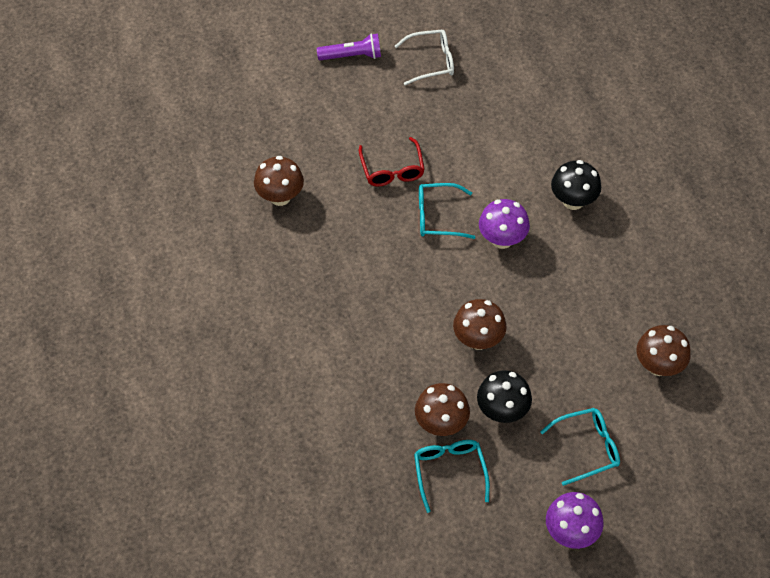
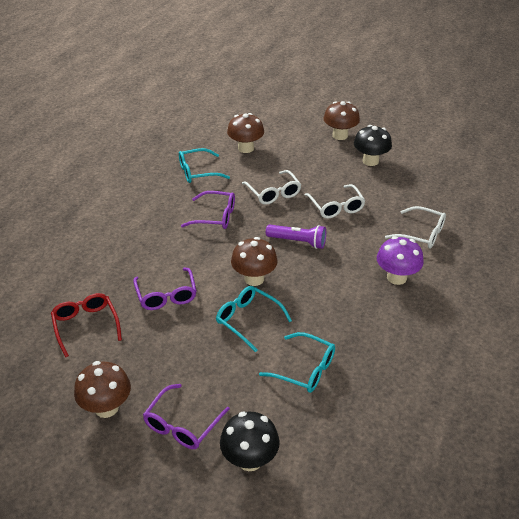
purple glasses: none = 0 -> [133,268,197,310] [143,384,230,449] [181,191,235,229] = 3
purple mushroom: [479,199,530,249] [546,492,604,549] = 2 -> [377,236,424,285] = 1
white glasses: [395,30,454,85] = 1 -> [242,170,301,205] [305,184,365,219] [385,206,446,249] = 3

